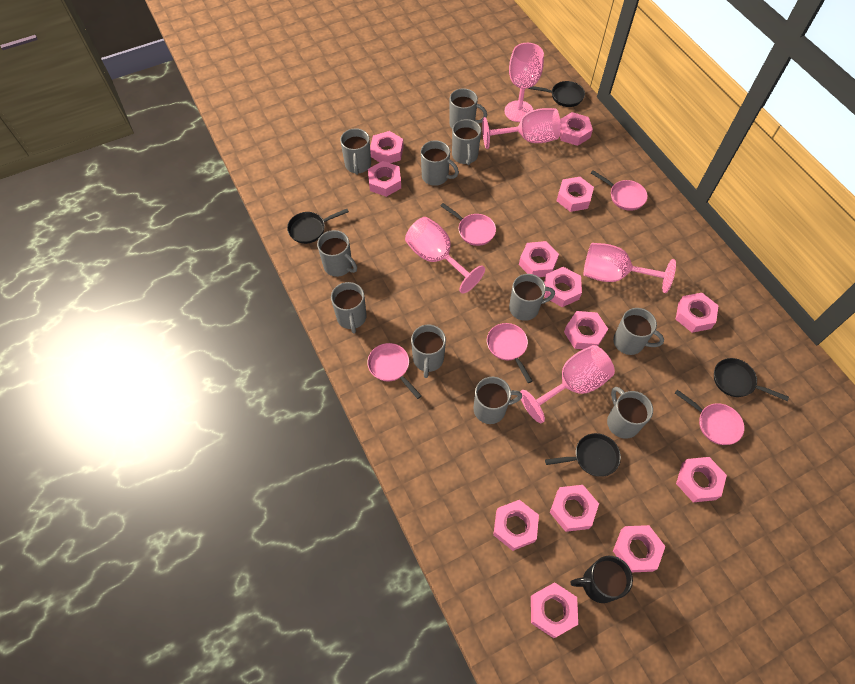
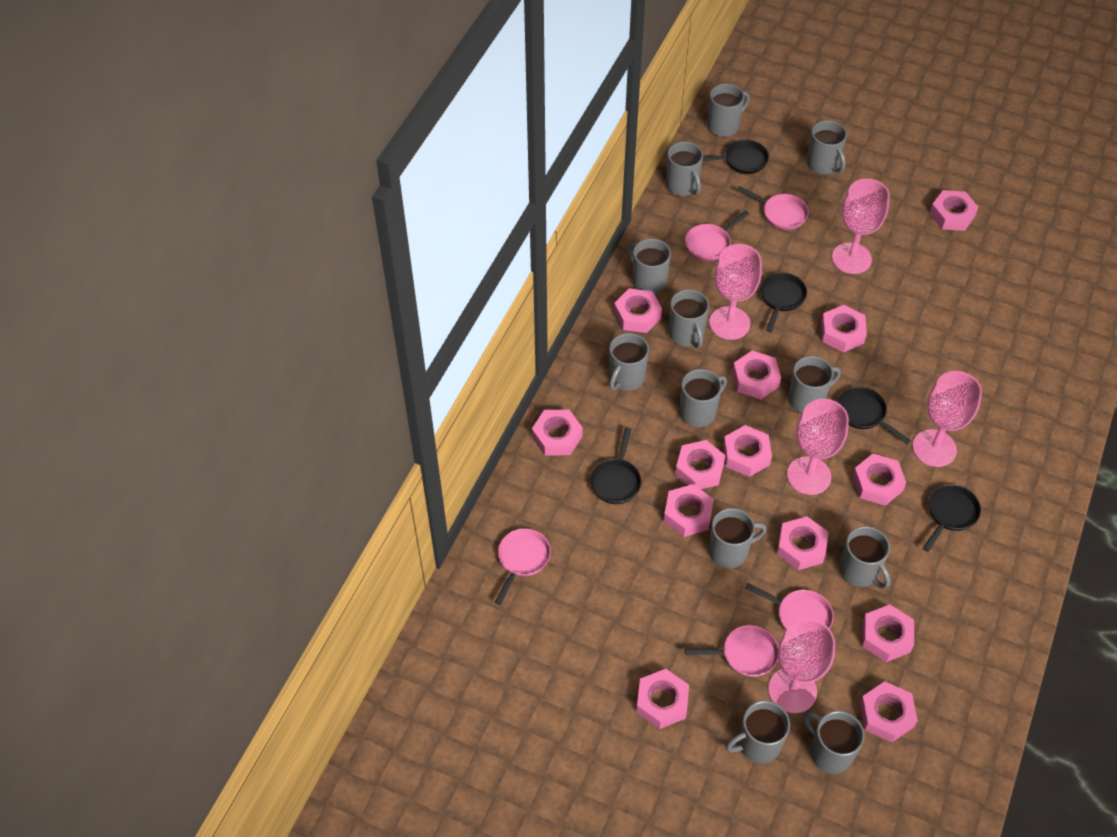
black mug: [571,556,633,603] = 1 -> none = 0
black pan: [287,209,349,244] [528,81,585,107] [545,433,621,477] [714,358,789,401] = 4 -> [590,427,641,504] [703,140,769,174] [760,272,807,332] [837,387,911,444] [923,484,981,552] = 5
grey mug: [317,230,357,277] [331,282,367,334] [340,128,371,175] [411,325,446,378] [421,140,459,186] [449,88,487,128] [452,119,481,165] [473,377,522,424] [509,274,555,321] [607,387,653,439] [613,308,664,355] = 11 -> [609,333,649,391] [627,238,671,294] [666,142,703,196] [669,289,709,348] [679,369,727,427] [707,84,750,137] [709,508,767,568] [725,701,790,763] [788,356,841,413] [803,711,865,774] [806,120,847,174] [839,526,891,589] = 12

